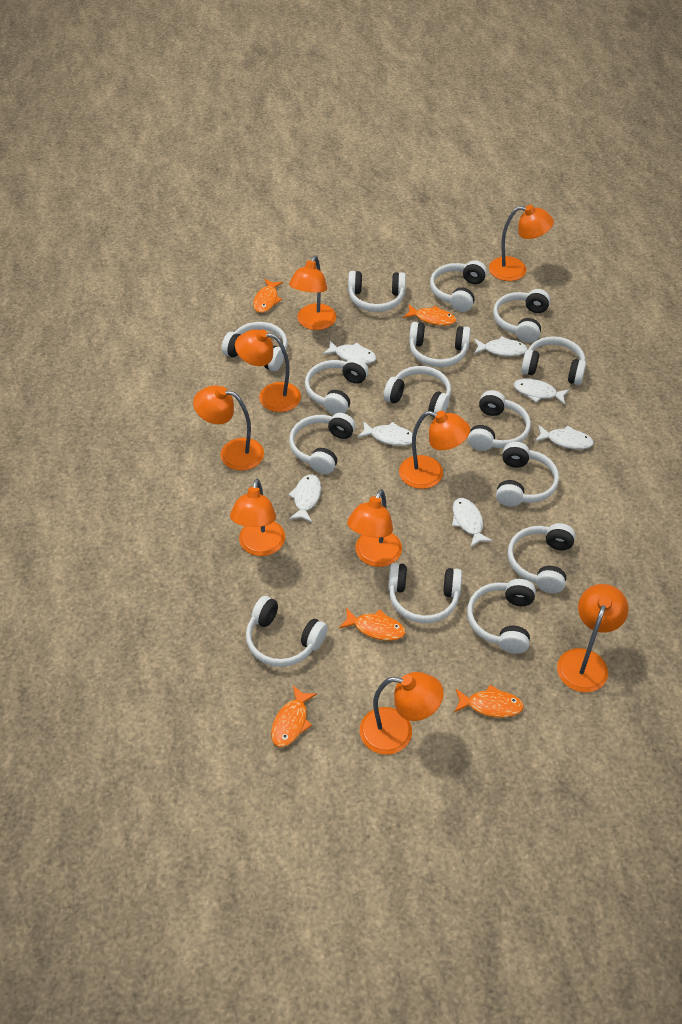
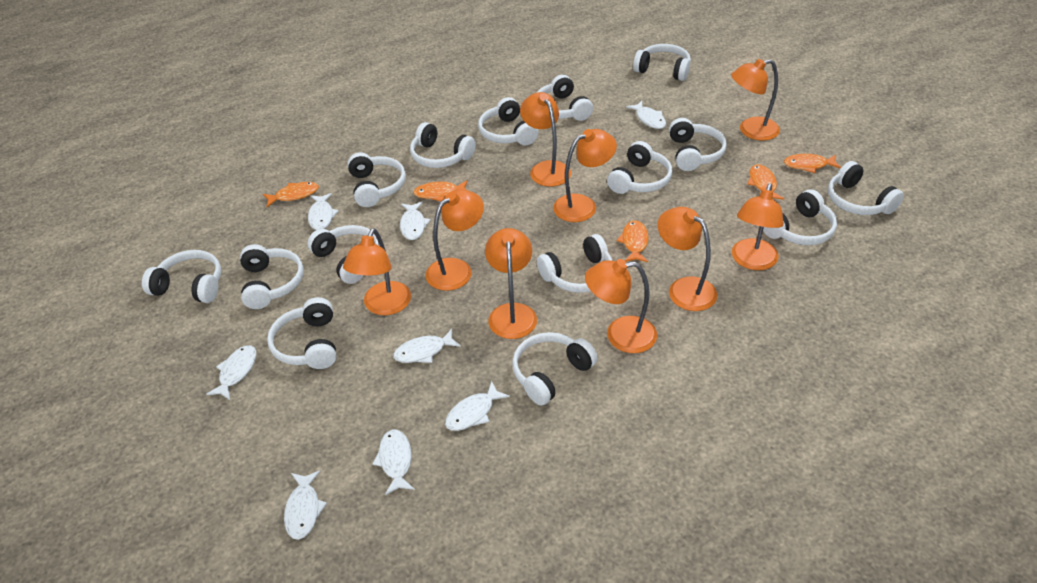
white fish: [288,474,321,522] [322,341,376,364] [358,421,413,446] [452,498,493,548] [474,336,528,356] [513,379,570,405] [535,425,594,449] = 7 -> [206,345,256,400] [284,470,327,540] [308,193,339,230] [373,429,415,495] [393,329,461,363] [400,202,431,240] [445,381,510,431] [626,101,666,129] = 8

